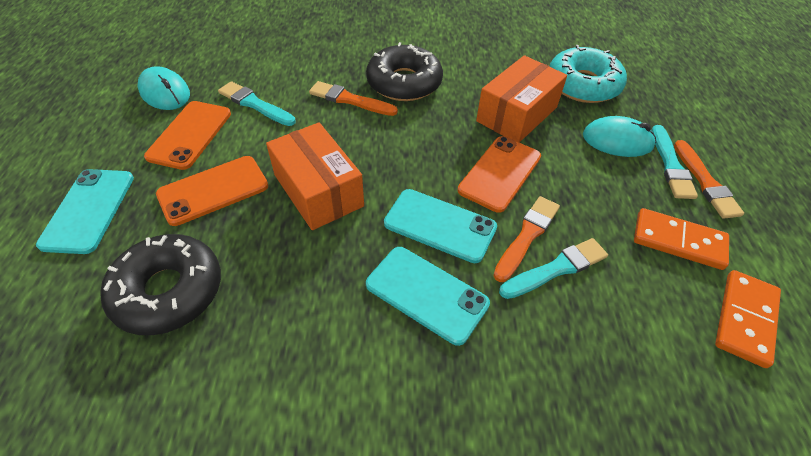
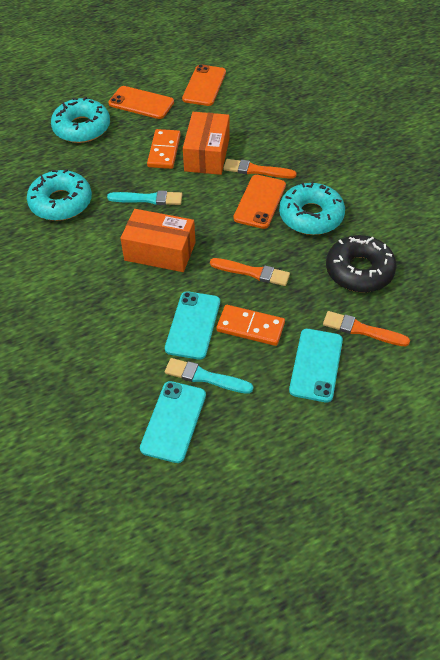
black donut: [100,234,221,335] [366,42,443,101] = 2 -> [326,235,396,293] = 1
turquoise brush: [218,81,296,126] [499,238,608,299] [652,125,698,199] = 3 -> [107,190,182,205] [165,358,253,394] = 2
turquoise donut: [549,45,627,103] = 1 -> [27,169,92,221] [51,97,110,143] [279,182,345,235] = 3
turquoise mouse: [137,66,190,110] [583,116,656,157] = 2 -> none = 0

